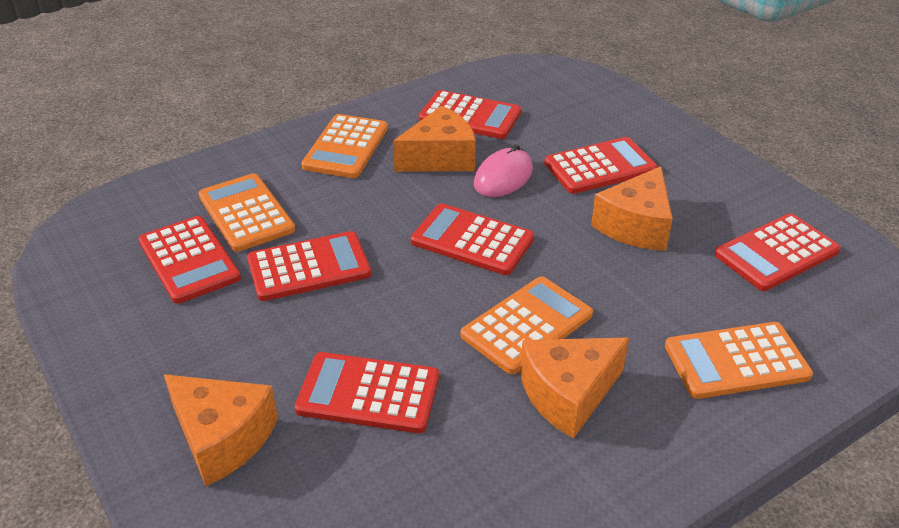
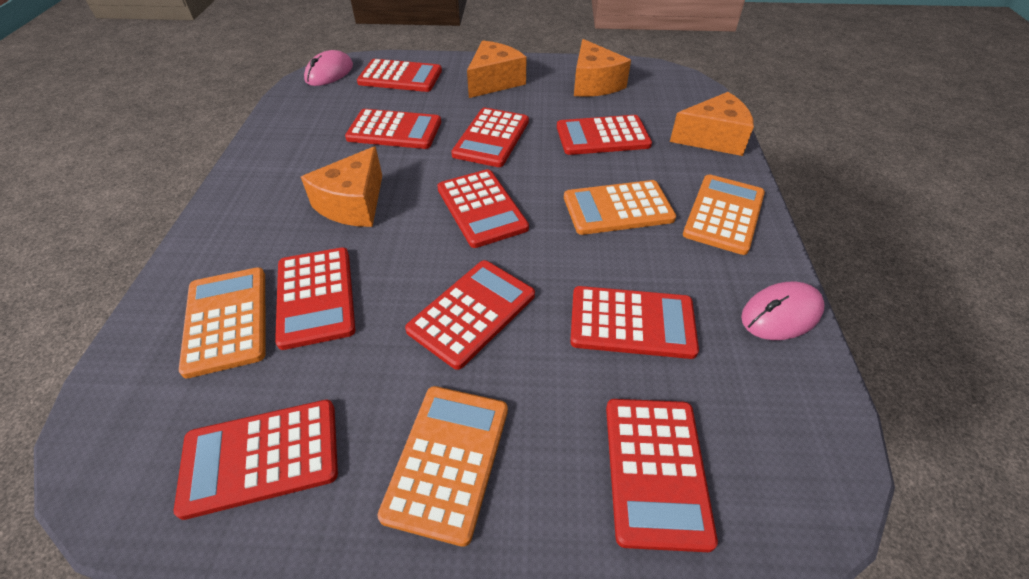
pink mouse: [474,144,533,197] = 1 -> [304,50,353,86] [741,282,824,340] = 2
red calculator: [138,216,241,304] [247,231,372,301] [295,352,439,433] [411,204,534,275] [419,90,521,139] [544,137,658,194] [715,213,840,291] = 7 -> [174,400,338,520] [275,248,355,350] [345,109,441,149] [357,59,442,92] [405,260,535,370] [437,169,529,248] [451,108,529,167] [557,115,652,155] [570,286,699,359] [606,399,718,552] = 10

